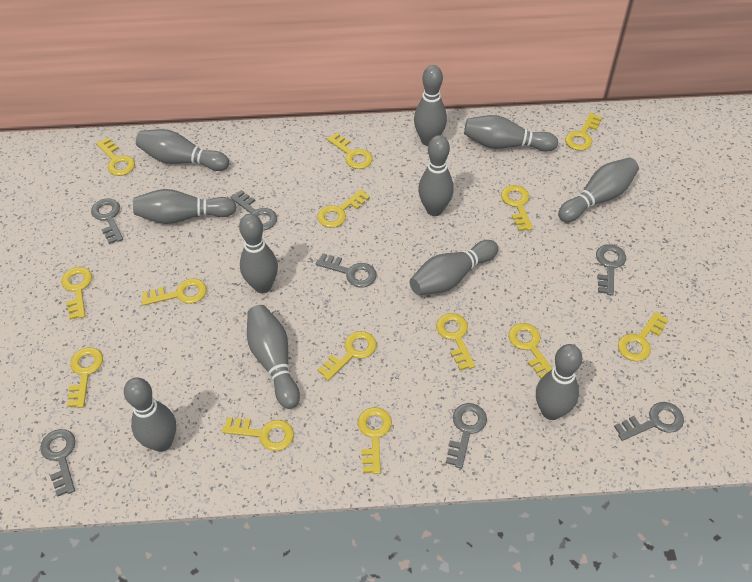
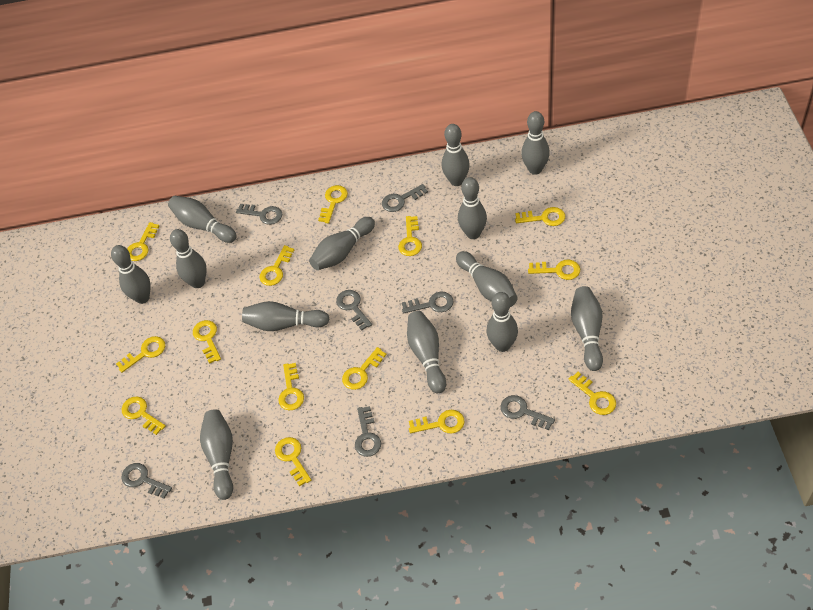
grey bowling pin: [124,377,176,452] [133,189,237,224] [136,129,229,171] [239,214,278,293] [247,305,300,409] [410,240,498,295] [414,65,447,146] [418,135,454,216] [464,115,558,152] [536,344,582,420] [558,157,639,222] = 11 -> [111,245,151,304] [168,196,237,243] [170,229,207,288] [200,409,233,500] [242,301,329,331] [309,217,375,270] [407,311,446,393] [442,124,470,186] [456,251,518,307] [458,177,487,239] [486,292,518,352] [521,111,550,175] [571,286,603,371] = 13

